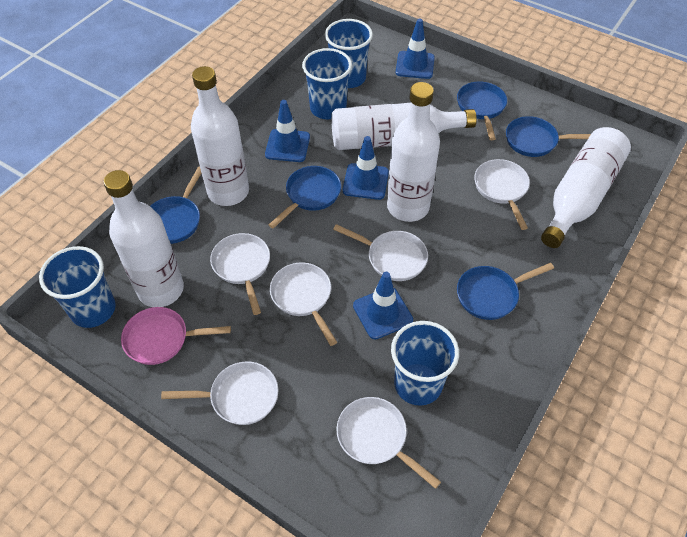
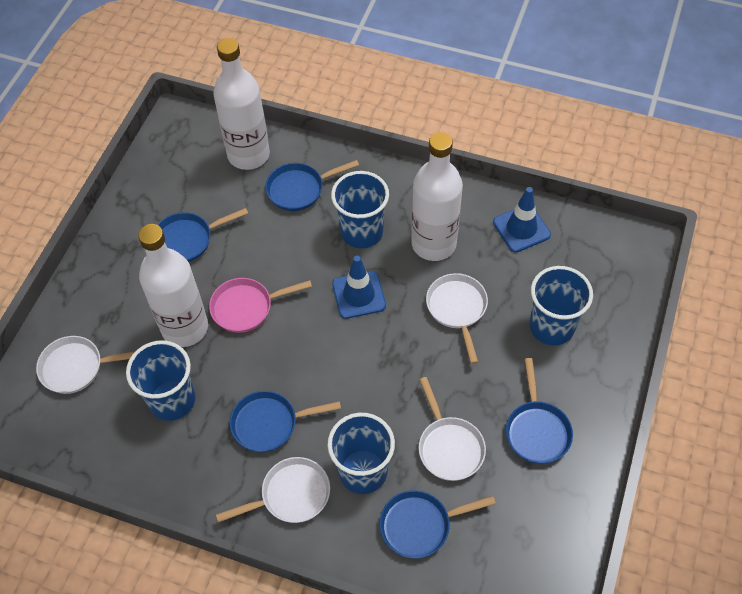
blue traffic cone: [265,100,310,162] [343,136,389,200] [353,272,413,340] [396,18,435,79] = 4 -> [332,256,386,319] [493,187,551,252] = 2
white bottle: [103,170,184,307] [191,66,249,206] [331,103,477,150] [387,82,440,222] [541,127,631,248] = 5 -> [138,224,208,347] [213,38,270,170] [411,132,463,261] = 3
white pan: [161,362,278,425] [210,233,270,315] [270,262,337,346] [333,224,428,281] [337,397,441,489] [474,159,530,230] = 6 -> [36,336,134,394] [216,457,330,523] [419,377,486,481] [426,273,488,364] = 4

